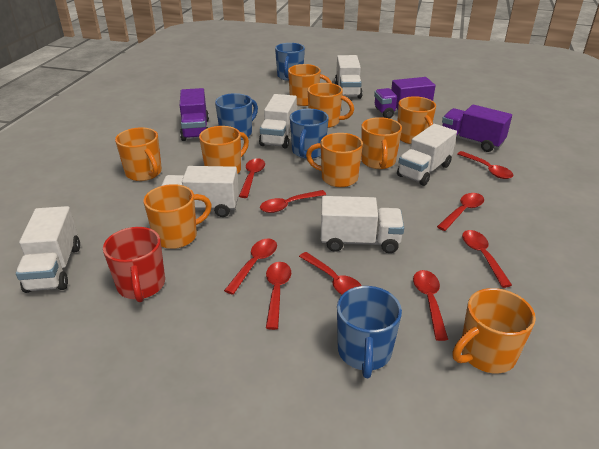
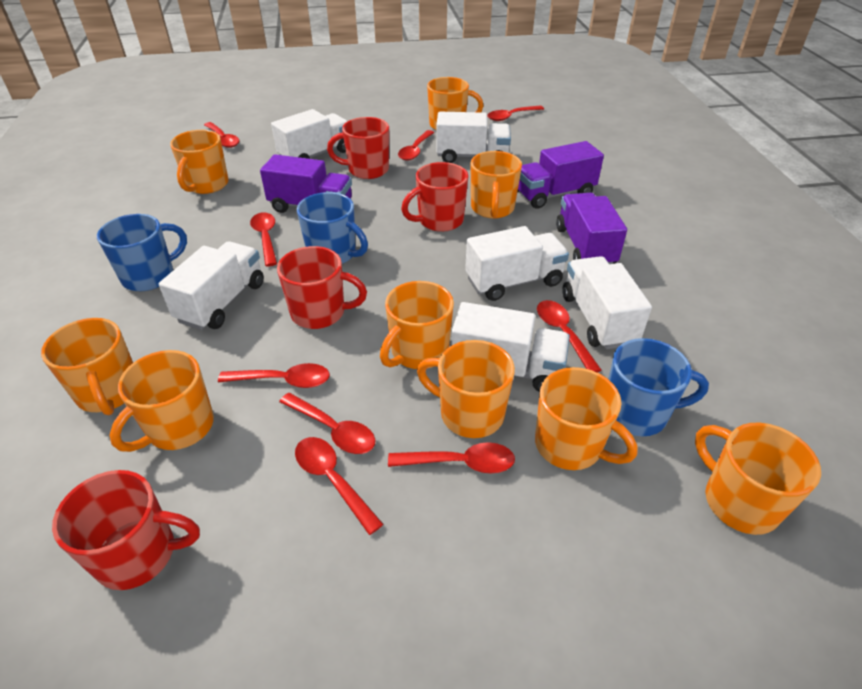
blue mug: [215,93,258,140] [275,43,305,81] [290,109,329,159] [337,286,402,378] = 4 -> [97,214,187,291] [297,192,368,264] [608,338,709,436] = 3
red mug: [103,227,165,302] = 1 -> [52,470,200,590] [277,246,367,329] [327,117,389,179] [401,162,468,232] = 4

